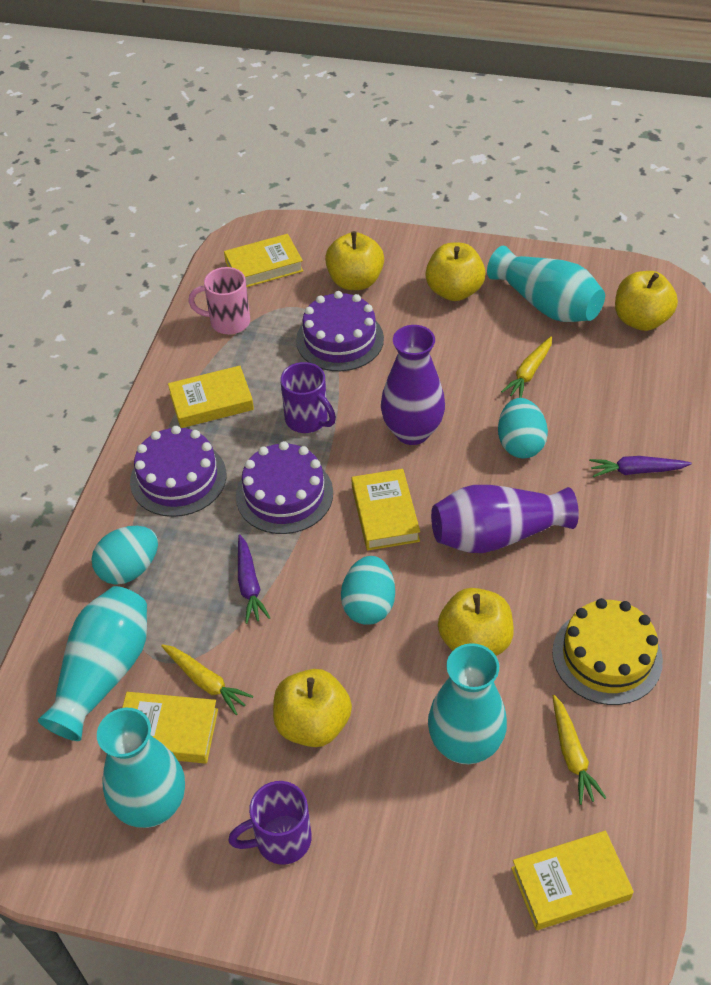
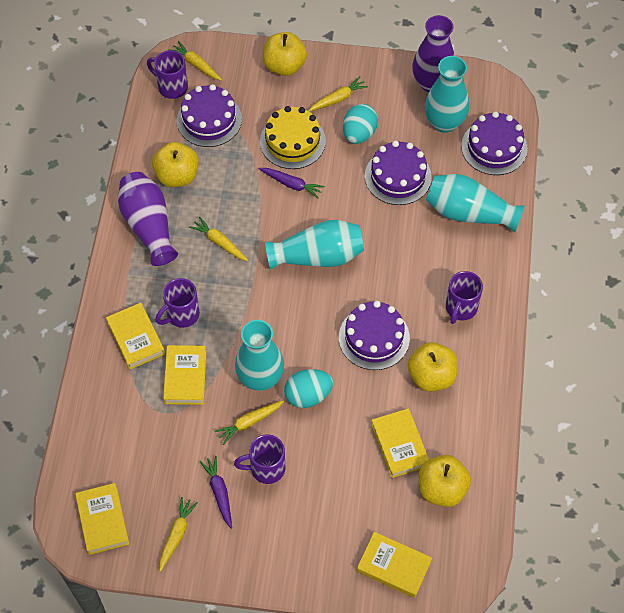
pink mug: [189,267,250,334] = 1 -> none = 0
purple cake: [130,426,226,517] [236,441,333,534] [296,291,384,371] = 3 -> [177,84,242,147] [339,301,410,370] [365,141,432,205] [461,111,528,175] = 4
purple mug: [228,781,312,865] [280,362,336,433] = 2 -> [147,50,188,99] [156,278,200,328] [234,434,285,484] [446,271,483,324] = 4
turquoise egg: [91,526,158,585] [341,556,395,625] [498,398,548,458] = 3 -> [284,369,333,408] [343,104,378,144] = 2
yellow apple: [273,669,352,747] [325,231,384,290] [425,243,486,301] [438,588,514,656] [615,271,678,331] = 5 -> [152,142,199,187] [263,32,307,76] [408,342,458,392] [419,455,471,507] = 4
yellow carrot: [161,644,253,715] [501,336,552,398] [553,695,606,805] = 3 -> [159,497,198,572] [169,41,222,81] [189,216,248,261] [215,400,284,445] [308,77,368,112] = 5

